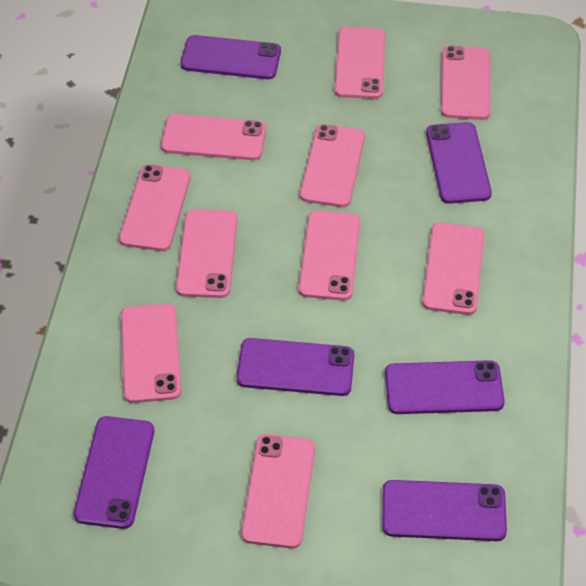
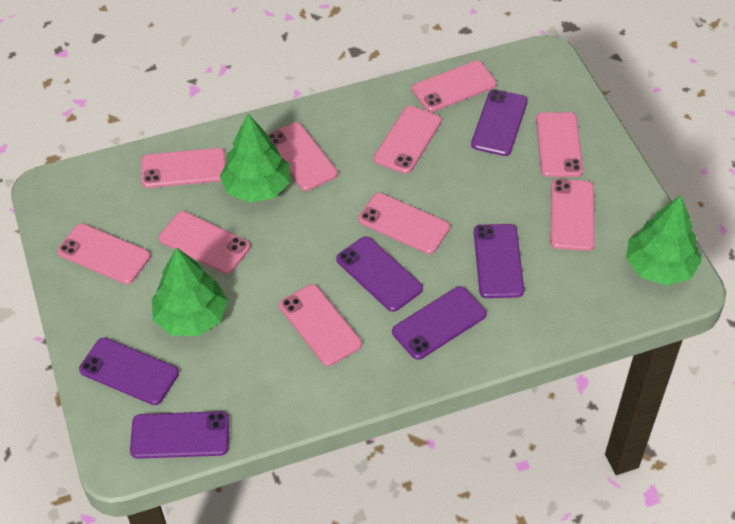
green tree: none = 0 -> [152,247,228,336] [220,114,290,203] [626,195,702,286] = 3

